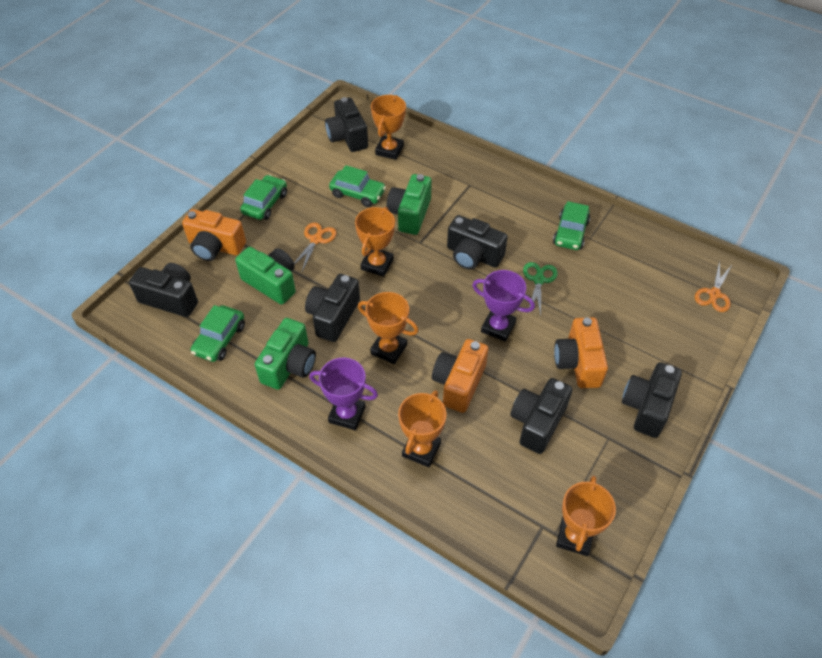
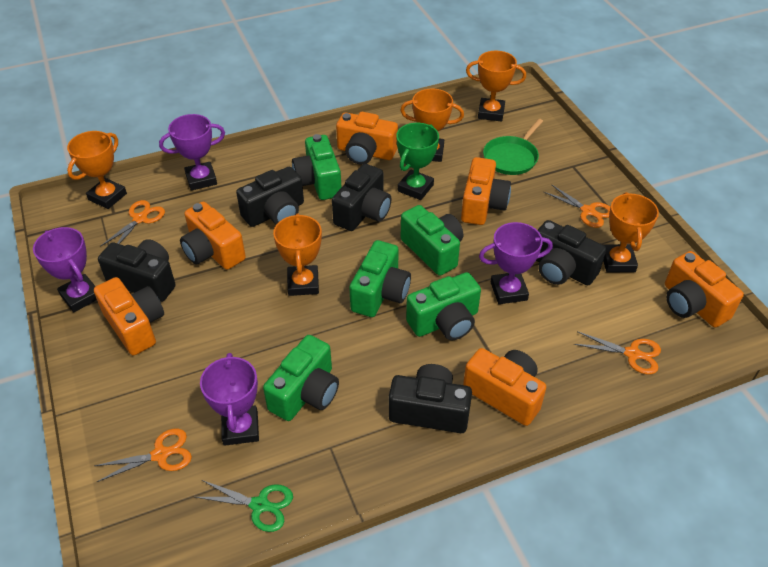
black camera: [129,263,198,317] [305,274,360,342] [325,97,368,152] [447,215,508,269] [510,378,572,454] [622,362,682,438] = 6 -> [98,239,176,302] [236,167,304,227] [332,164,391,231] [388,364,472,433] [536,220,606,286] = 5
green camera: [235,247,296,305] [255,318,316,390] [386,174,432,235] = 3 -> [263,335,339,421] [292,134,342,200] [349,240,411,317] [401,205,463,276] [406,272,481,340] = 5
green car: [191,305,245,362] [240,175,287,220] [329,165,386,207] [553,201,590,250] = 4 -> none = 0
green pan: none = 0 -> [483,119,543,175] = 1
green trophy: none = 0 -> [396,123,439,200] = 1
orange camera: [182,209,246,261] [432,339,488,413] [554,317,608,388] = 3 -> [94,277,164,355] [180,202,246,270] [336,112,398,165] [461,157,511,225] [463,348,547,426] [665,251,744,328] = 6
orange scissors: [294,223,337,271] [695,260,732,312] = 2 -> [94,429,192,482] [100,200,165,247] [544,184,611,228] [574,331,661,374] = 4
purple trophy: [309,358,378,430] [472,270,535,342] = 2 -> [33,227,97,312] [159,114,225,191] [200,353,259,446] [479,222,553,304] = 4

